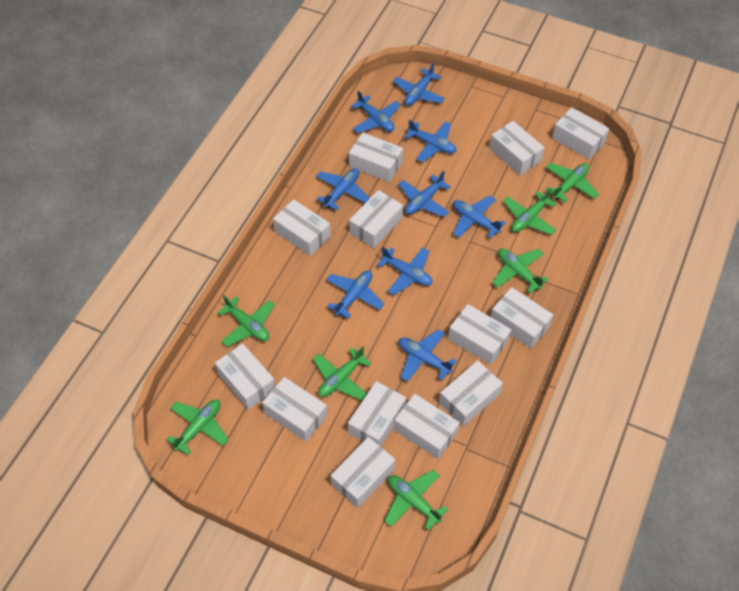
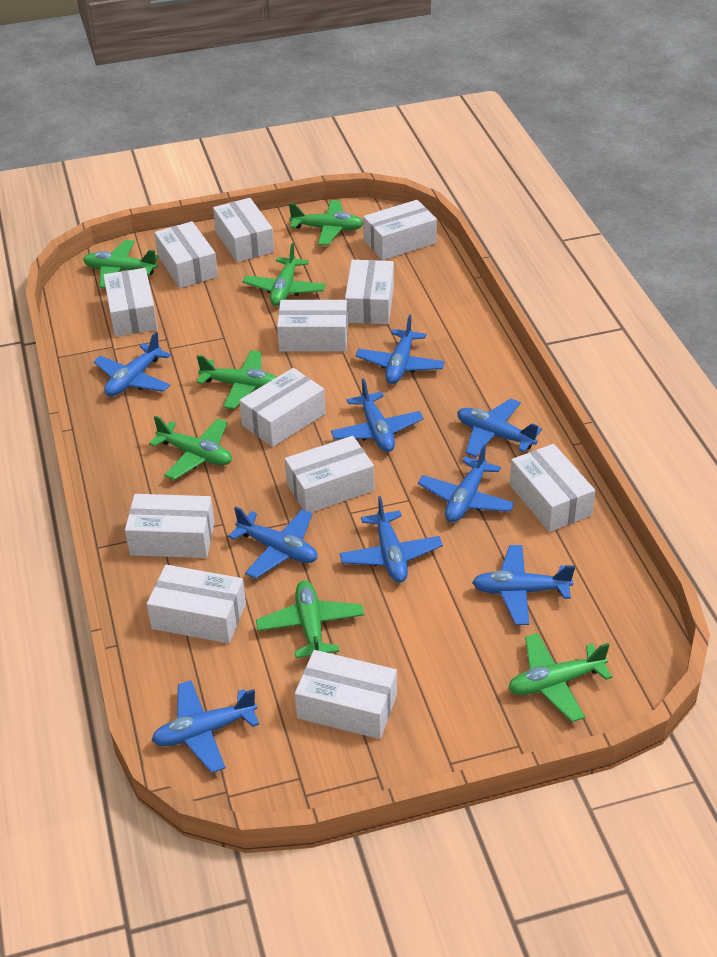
white box: [215,343,276,410] [262,377,327,441] [273,199,331,256] [331,437,395,508] [348,381,406,446] [349,132,403,182] [349,190,403,248] [394,394,460,459] [439,360,503,426] [448,304,511,365] [489,121,545,175] [491,287,553,348] [552,107,609,160] = 13 -> [103,268,158,337] [125,494,215,558] [147,565,246,643] [154,221,218,288] [213,198,274,262] [239,368,325,447] [277,300,348,352] [285,436,375,513] [295,650,397,739] [345,260,394,324] [363,200,437,260] [510,444,595,532] = 12

